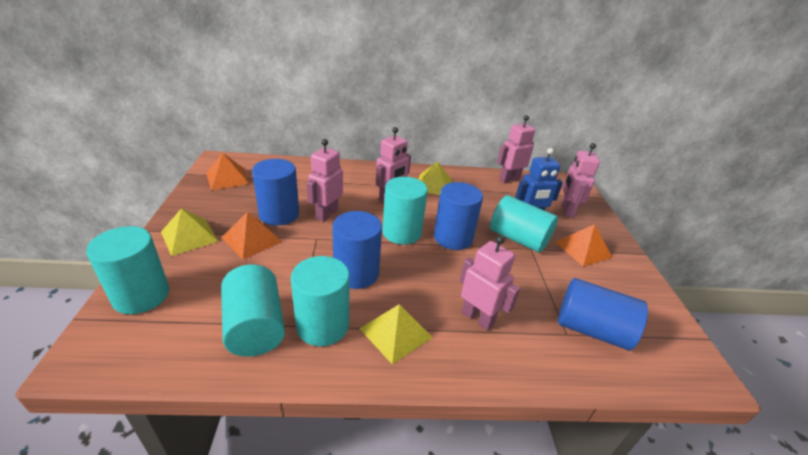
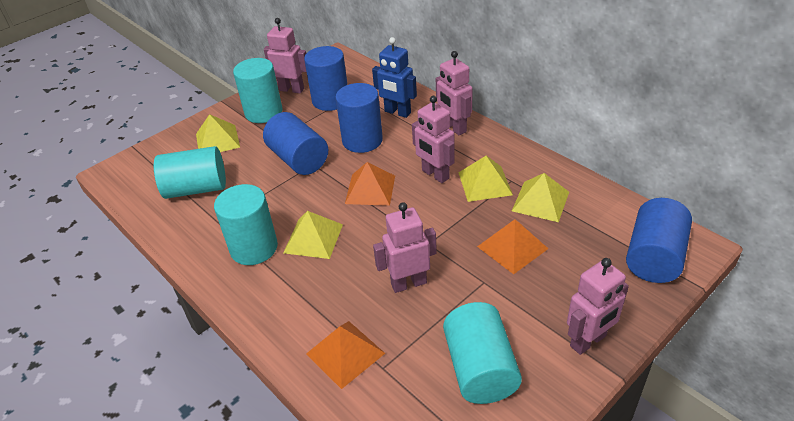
turquoise cylinder: [86,226,169,314] [221,264,285,357] [291,256,350,346] [382,177,428,245] [490,195,558,253] = 5 -> [154,146,226,199] [214,184,278,265] [233,58,282,123] [443,302,522,404] = 4
yellow pyramid: [161,208,219,256] [359,304,433,365] [418,161,452,195] = 3 -> [196,114,240,152] [283,211,343,259] [458,156,513,202] [512,173,569,222] = 4

